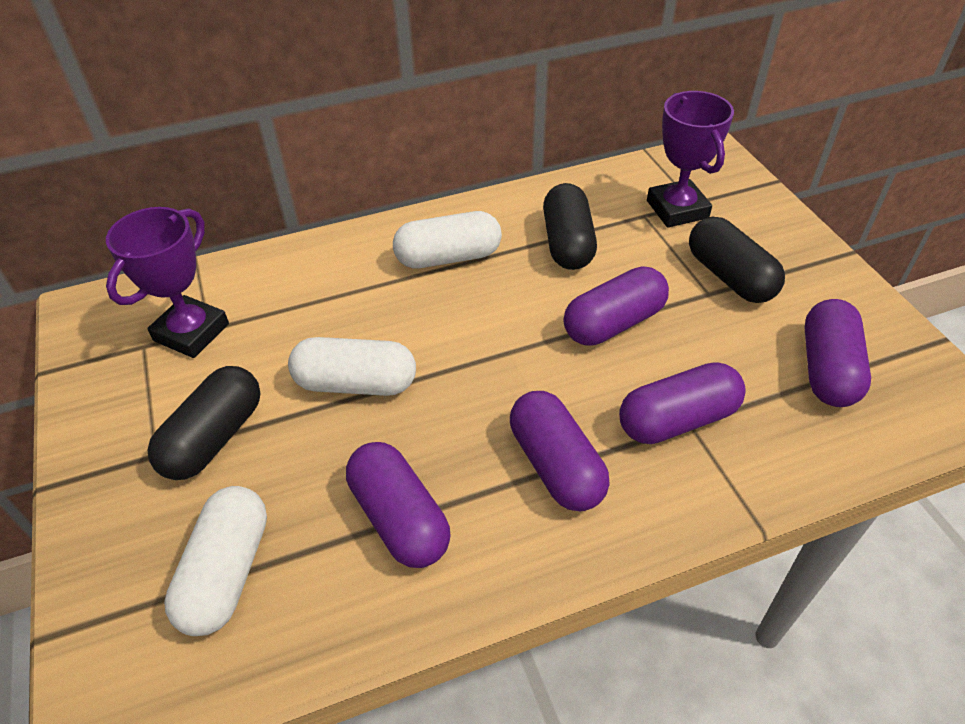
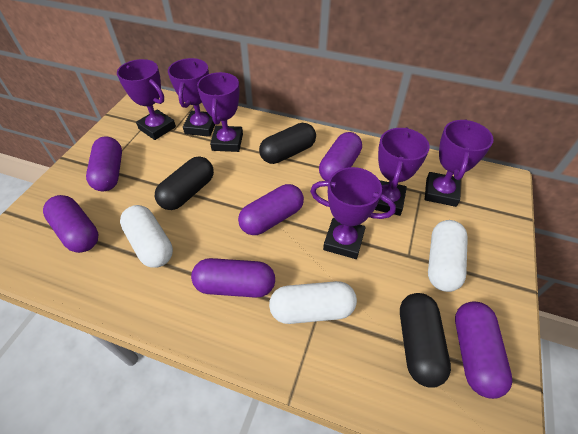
purple capsule: [346,442,451,568] [510,391,610,512] [563,266,669,346] [619,362,746,444] [804,299,871,407] = 5 -> [43,195,98,253] [86,137,122,191] [191,258,275,298] [238,184,304,235] [319,132,362,181] [455,302,512,399] = 6
purple trophy: [106,207,229,358] [647,91,734,227] = 2 -> [117,59,176,140] [168,58,215,137] [197,72,243,152] [310,167,396,259] [375,127,430,216] [425,119,494,207] = 6

